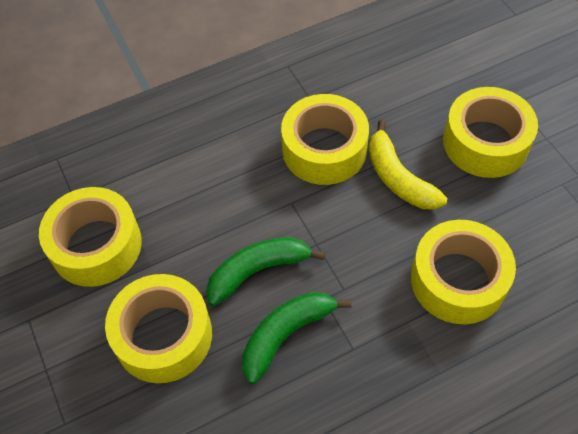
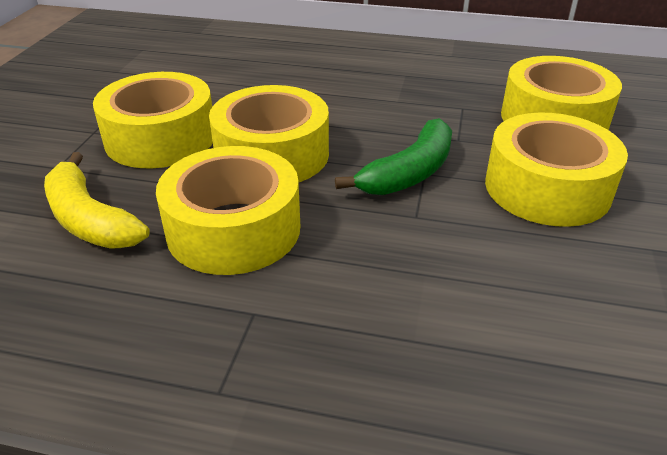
green banana: [206,237,325,306] [242,292,352,384] = 2 -> [335,118,452,195] = 1

